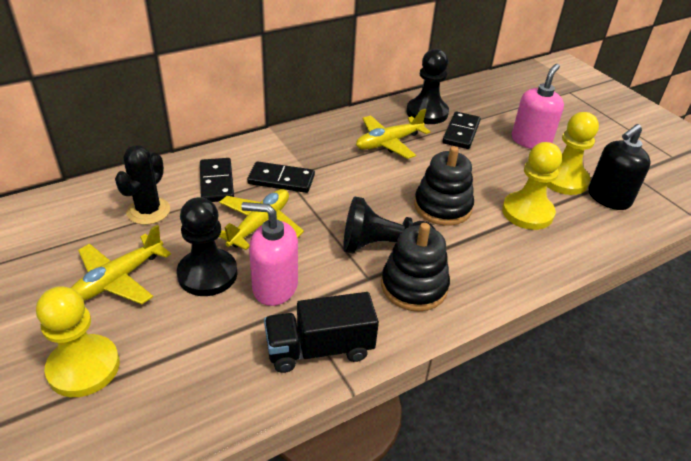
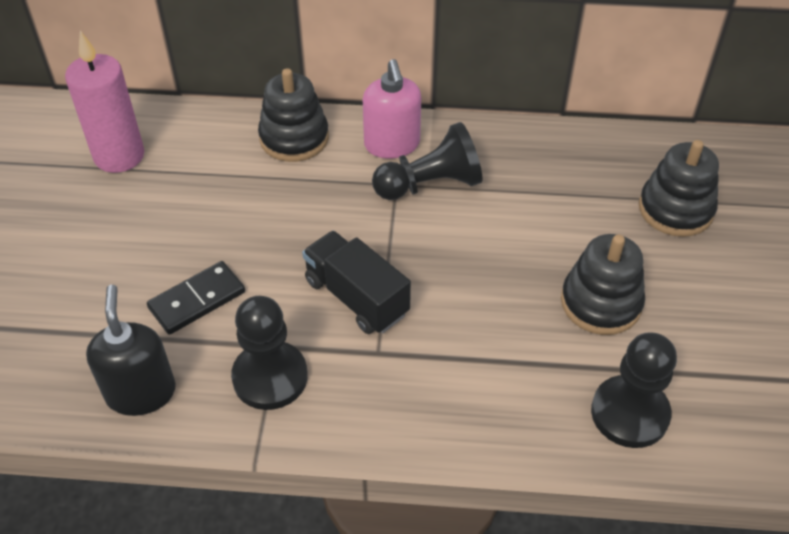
black cactus: [115,145,170,225] = 1 -> none = 0
black domino: [200,158,234,202] [247,161,315,193] [443,111,481,149] = 3 -> [147,261,245,335] = 1
black stacking toy: [381,223,450,312] [414,146,474,226] = 2 -> [258,68,329,162] [561,234,645,335] [639,140,719,237] = 3
pink candle: none = 0 -> [65,30,144,173] = 1
pink soap dispenser: [241,202,298,306] [512,64,564,149] = 2 -> [363,59,421,159] = 1
yellow pawn: [36,286,120,397] [502,142,562,230] [547,112,599,195] = 3 -> none = 0
yellow plane: [71,225,171,304] [219,189,304,250] [356,109,430,159] = 3 -> none = 0

